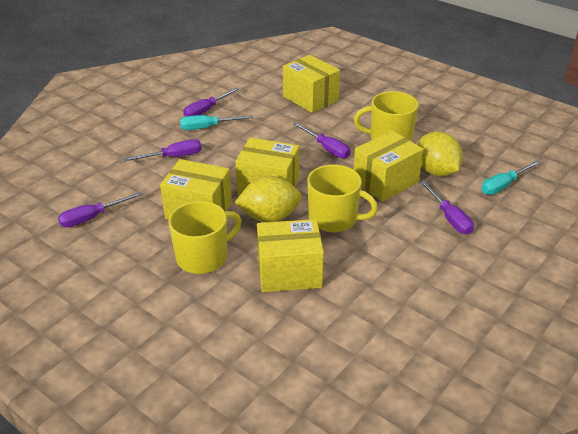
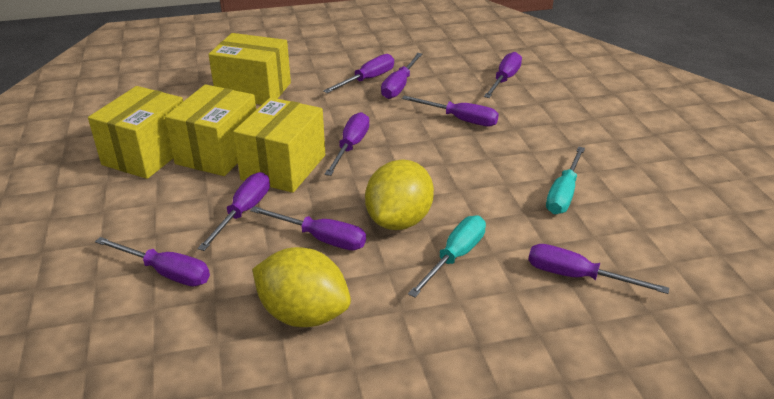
purple screwdriver: [58,192,143,228] [123,139,201,162] [183,87,239,117] [293,122,350,159] [420,181,474,234] = 5 -> [95,237,210,286] [197,172,270,251] [250,206,366,250] [323,54,394,93] [325,112,369,176] [381,53,422,99] [402,95,499,126] [484,52,522,98] [528,244,669,294] = 9
yellow box: [160,159,232,220] [235,137,299,195] [257,219,324,292] [283,55,340,113] [354,130,423,202] = 5 -> [88,86,183,179] [165,84,256,176] [208,33,291,105] [233,97,325,193] = 4
yellow mug: [168,201,242,274] [307,165,378,232] [354,91,419,141] = 3 -> none = 0

